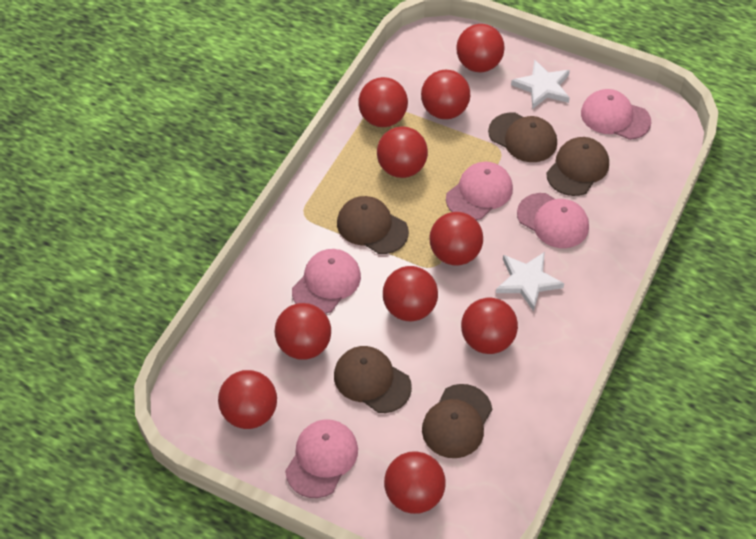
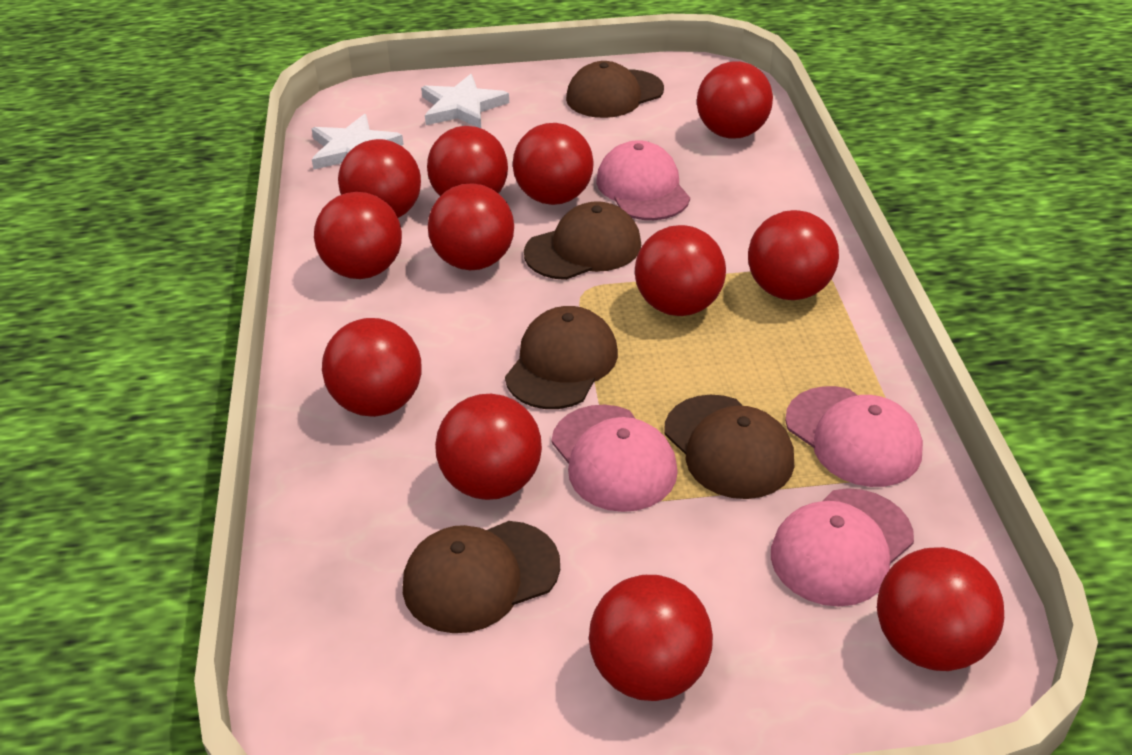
pink cap: [285,419,358,498] [292,249,361,314] [446,162,513,220] [517,193,589,248] [581,89,651,140] = 5 -> [551,405,678,512] [596,140,690,220] [771,488,914,607] [785,386,923,487] = 4
red ball: [218,370,277,429] [274,303,331,360] [358,77,408,127] [377,126,428,178] [383,266,438,321] [384,451,445,514] [421,70,470,119] [429,212,483,265] [456,24,505,72] [461,298,518,354] = 10 -> [314,192,402,279] [322,318,421,417] [338,139,421,218] [427,126,508,196] [428,183,514,270] [435,394,542,500] [513,123,594,205] [589,575,713,701] [635,225,726,316] [697,61,773,139] [748,210,839,300] [877,547,1004,671] = 12

